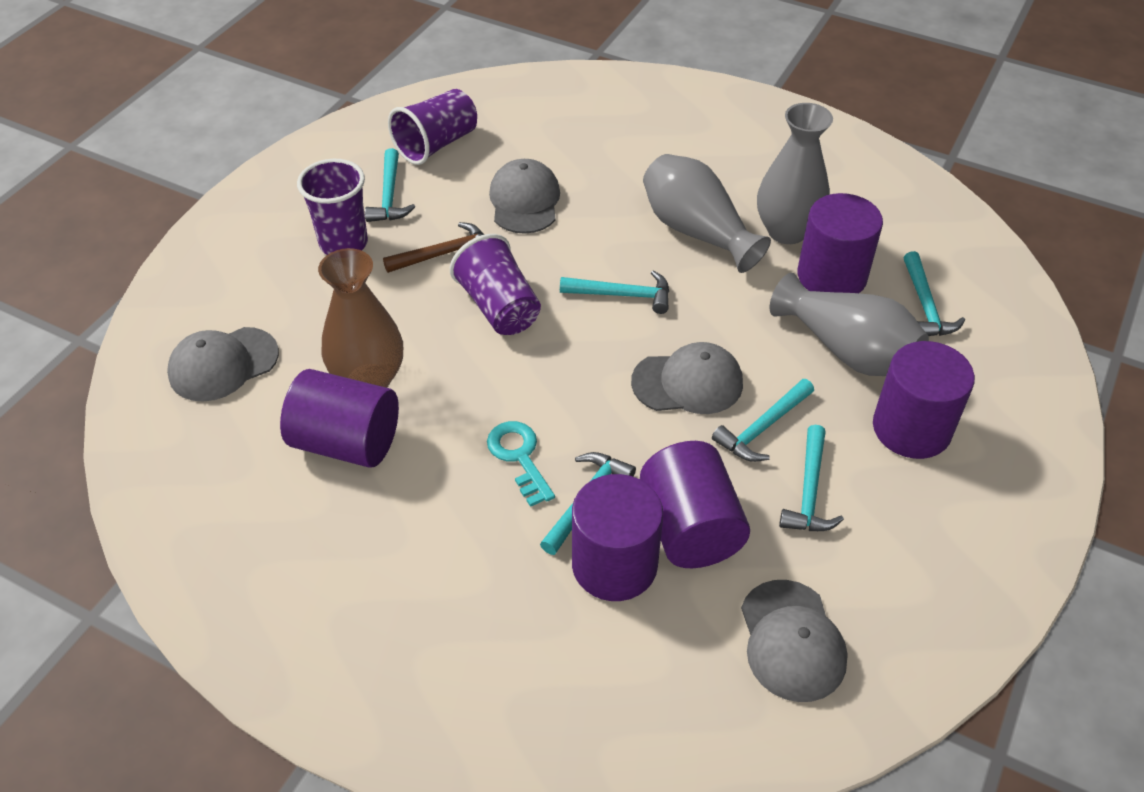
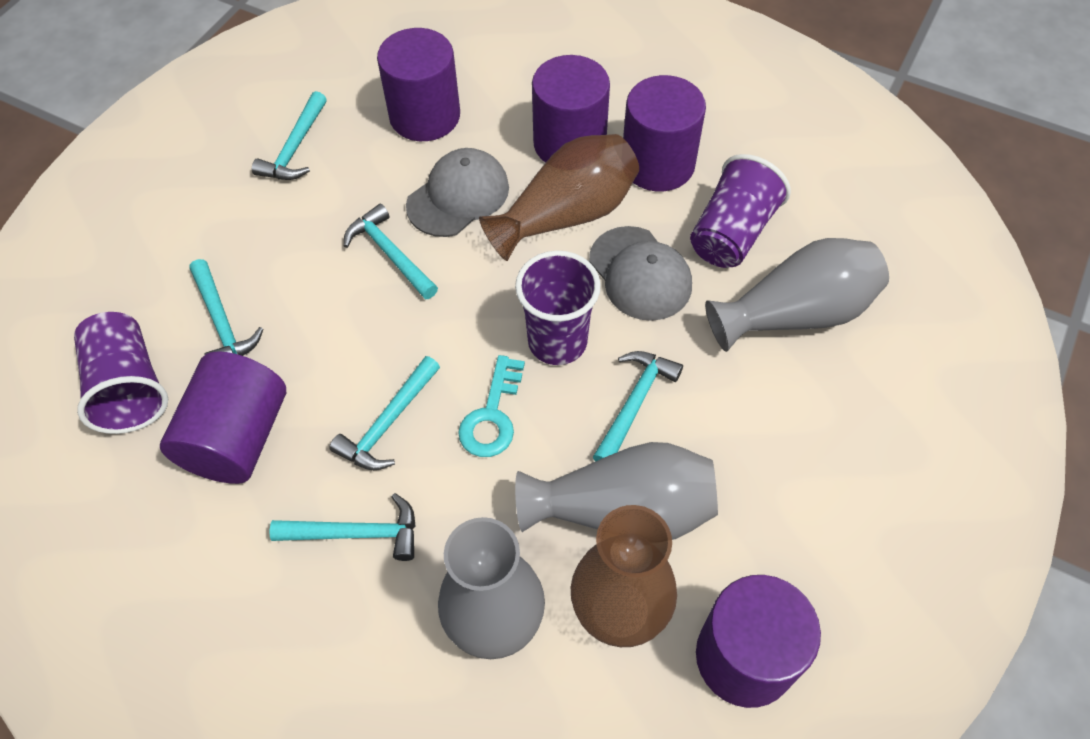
brown hammer: [383,222,484,273] = 1 -> none = 0
brown vase: [318,248,403,388] = 1 -> [479,134,639,261] [571,505,677,647] = 2
grey cap: [167,327,279,402] [489,159,560,234] [631,342,743,414] [741,580,848,702] = 4 -> [406,148,509,237] [589,226,692,321] = 2

